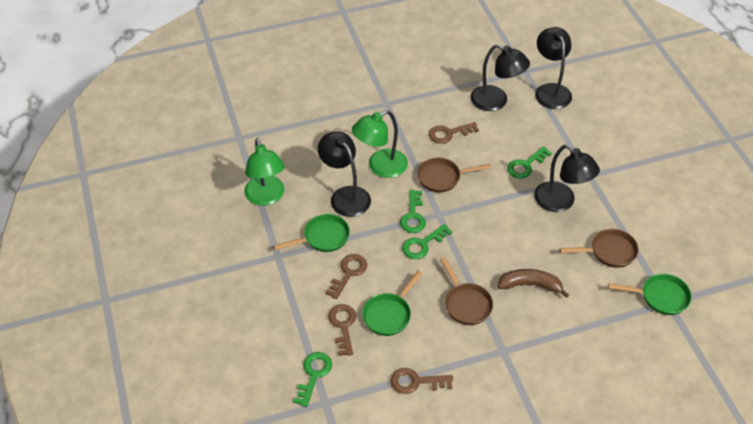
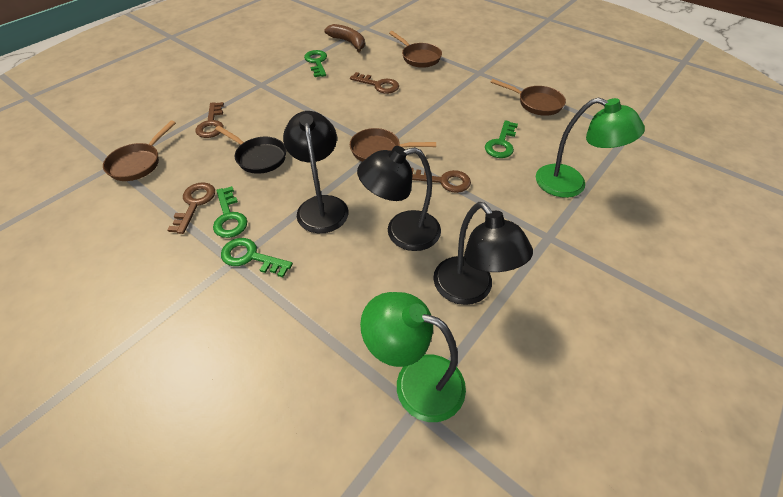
black lamp: [318,132,371,217] [470,44,530,111] [534,144,600,212] [535,27,572,109] = 4 -> [283,111,348,233] [357,146,441,251] [433,202,533,305] = 3
black pan: none = 0 -> [215,126,286,174] = 1
brown pan: [417,158,491,192] [440,257,493,325] [560,229,639,268] = 3 -> [103,120,176,181] [350,128,436,162] [389,31,442,68] [491,79,566,116] = 4
green pan: [273,214,350,252] [362,271,423,336] [608,274,692,315] = 3 -> none = 0

